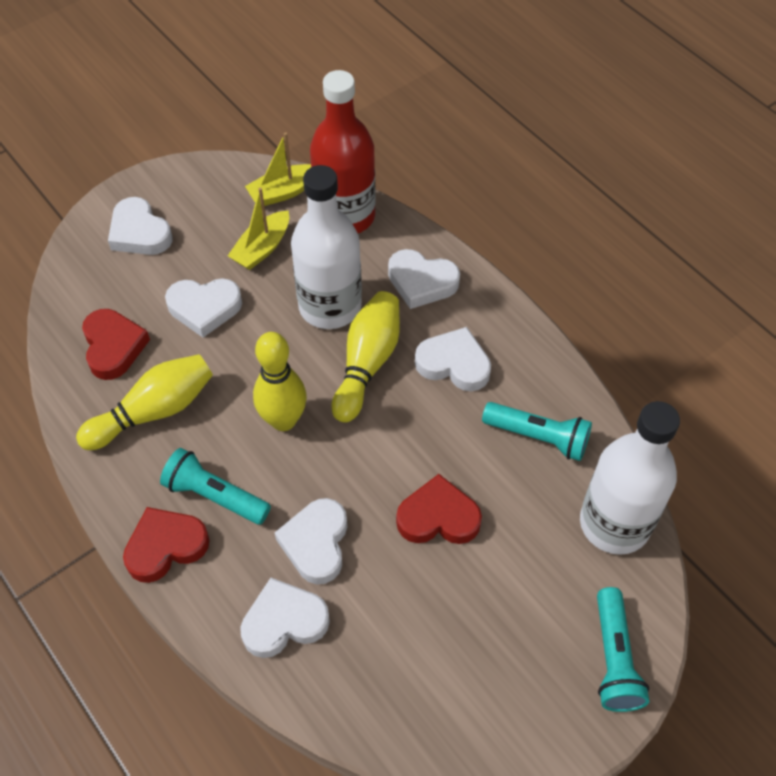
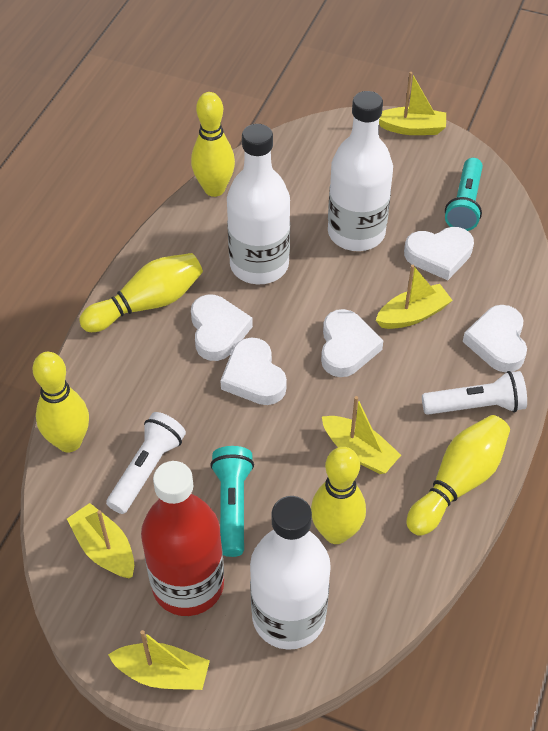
red heart: [82,309,150,380] [123,507,210,583] [396,474,482,544] = 3 -> none = 0
turquoise flashlight: [160,448,271,525] [482,402,592,461] [597,587,649,712] = 3 -> [210,446,254,557] [445,158,483,231] = 2
white bottle: [291,165,362,329] [580,401,680,555] = 2 -> [227,124,290,284] [250,496,331,650] [328,91,393,251] = 3
white flashlight: none = 0 -> [106,412,186,514] [422,371,527,415] = 2
white heart: [108,197,172,255] [165,278,242,337] [240,578,330,658] [275,498,347,584] [388,249,460,309] [415,327,491,391] = 6 -> [191,294,253,361] [220,338,287,405] [321,309,383,377] [404,227,474,280] [463,305,527,372] = 5
yellow boat: [228,187,289,270] [245,132,311,206] = 2 -> [67,503,134,578] [108,630,210,690] [322,396,401,474] [376,265,453,329] [379,72,446,135] = 5
yellow bowling pin: [76,354,213,450] [253,332,307,431] [331,291,400,423] = 3 -> [32,352,89,452] [79,253,203,332] [191,92,235,197] [311,447,366,544] [406,415,510,536] = 5

